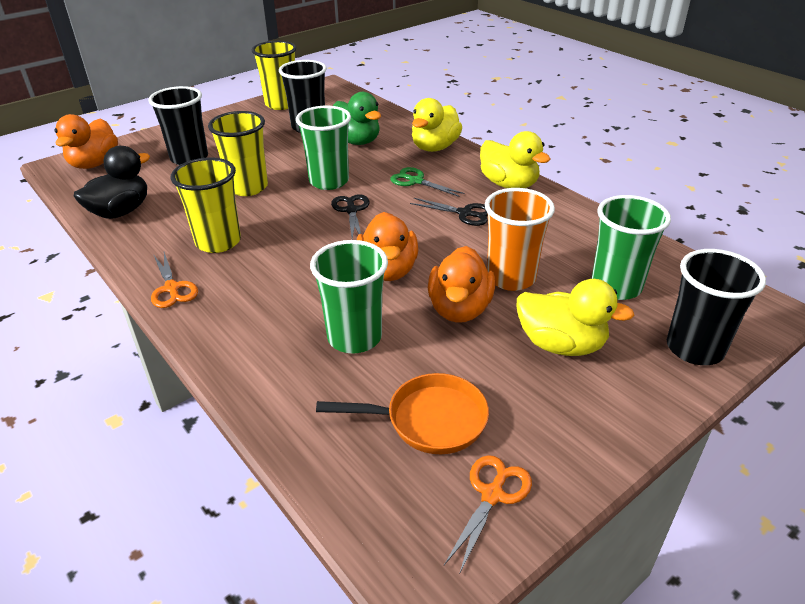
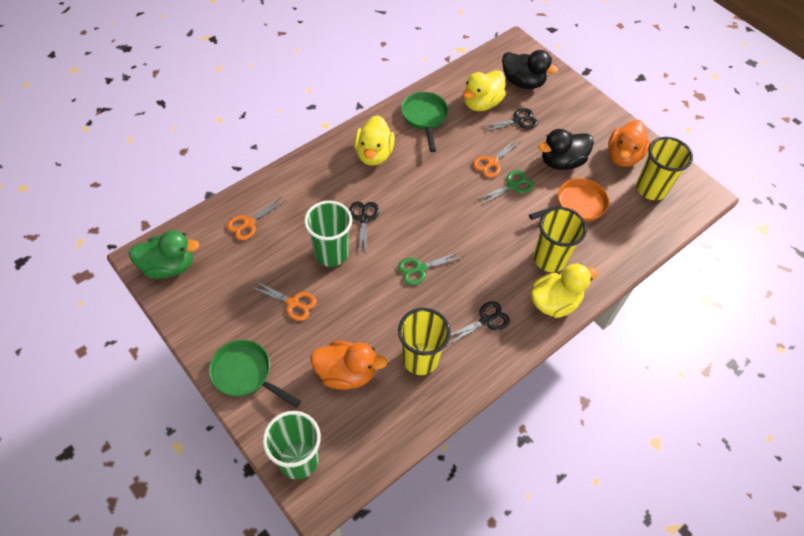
black cup: [148,86,208,165] [279,60,327,133] [667,249,766,365] = 3 -> none = 0
black duck: [74,146,150,219] = 1 -> [502,50,558,89] [538,129,594,170] = 2
black scissors: [331,194,369,239] [410,198,488,226] = 2 -> [349,202,379,256] [448,301,510,345] [480,108,538,132] = 3
green cup: [296,106,351,190] [310,240,388,353] [592,195,671,300] = 3 -> [263,411,321,479] [304,201,352,267] = 2
green pan: none = 0 -> [209,340,301,408] [401,92,448,152] = 2
green scissors: [390,167,464,197] = 1 -> [398,251,462,285] [477,170,534,206] = 2
orange cup: [485,188,555,291] = 1 -> none = 0
orange duck: [54,114,118,169] [357,212,418,281] [428,246,495,323] = 3 -> [311,341,387,390] [608,120,651,167] = 2
orange scissors: [151,252,198,308] [444,455,532,575] = 2 -> [227,197,285,240] [250,281,317,321] [473,138,520,178] = 3

